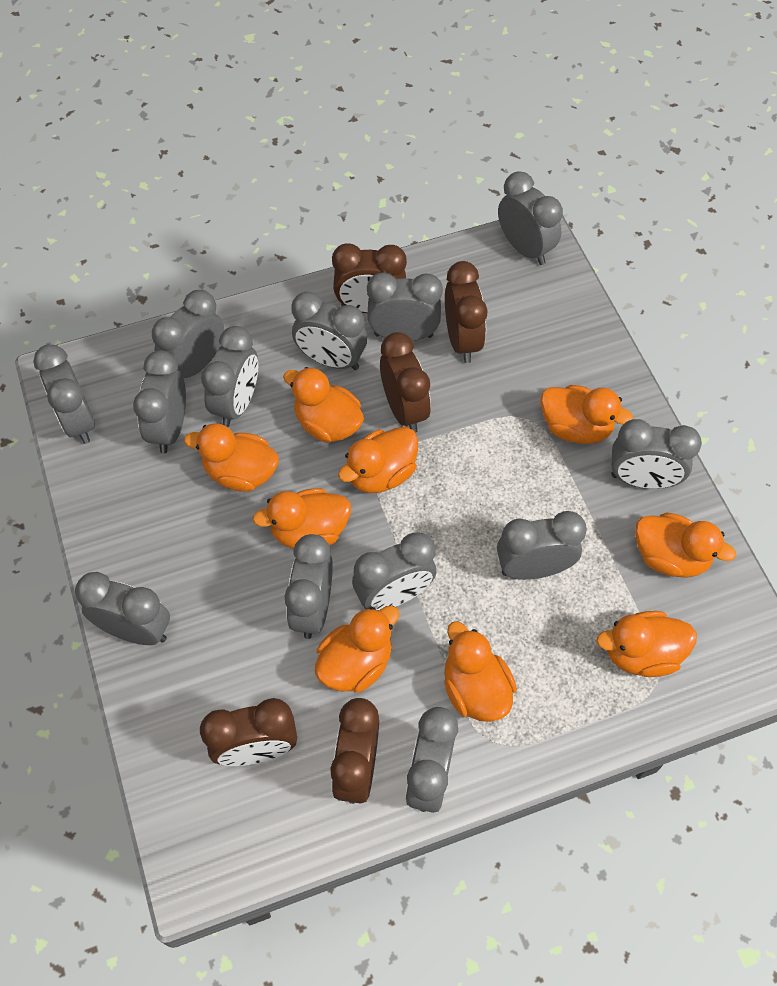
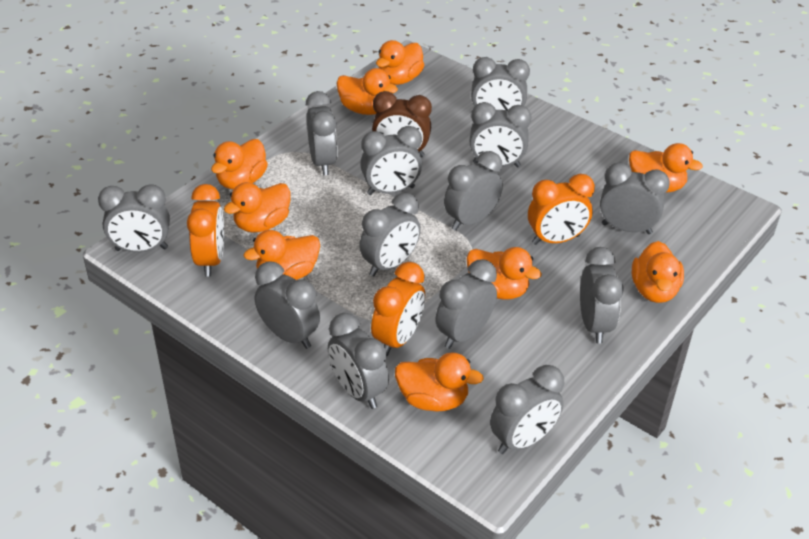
brown clock: [200,698,297,766] [330,698,379,804] [332,243,407,313] [380,332,431,433] [445,261,488,363] = 5 -> [372,91,432,158] = 1
orange clock: none = 0 -> [187,184,224,276] [371,262,425,356] [528,174,595,245] = 3

